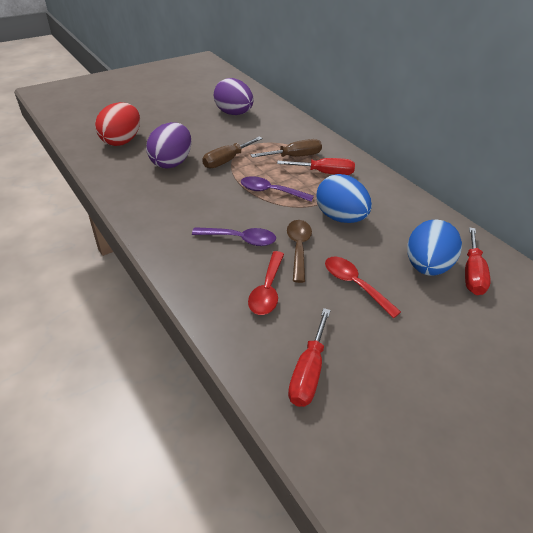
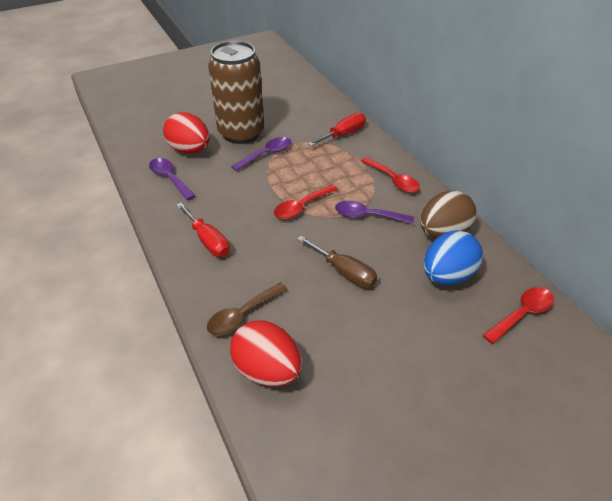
blue egg: [316,174,372,223] [407,219,462,276] = 2 -> [424,230,483,285] = 1
brown can: none = 0 -> [208,41,264,144] = 1
brown egg: none = 0 -> [420,190,477,238] = 1
brown screwdriver: [202,137,263,169] [251,139,322,158] = 2 -> [297,236,377,288] = 1
purple egg: [146,122,192,169] [214,78,253,115] = 2 -> none = 0
purple spoon: [192,227,276,246] [241,176,314,202] = 2 -> [149,158,195,200] [231,137,291,171] [335,201,414,224] = 3
red egg: [95,102,140,146] = 1 -> [163,112,210,154] [230,320,302,386] = 2
red screwdriver: [277,158,355,175] [288,308,331,407] [465,227,491,295] = 3 -> [176,203,230,257] [308,113,366,146] = 2
red spoon: [248,251,284,315] [325,257,401,318] = 2 -> [274,184,338,219] [361,157,420,193] [483,287,554,344] = 3

